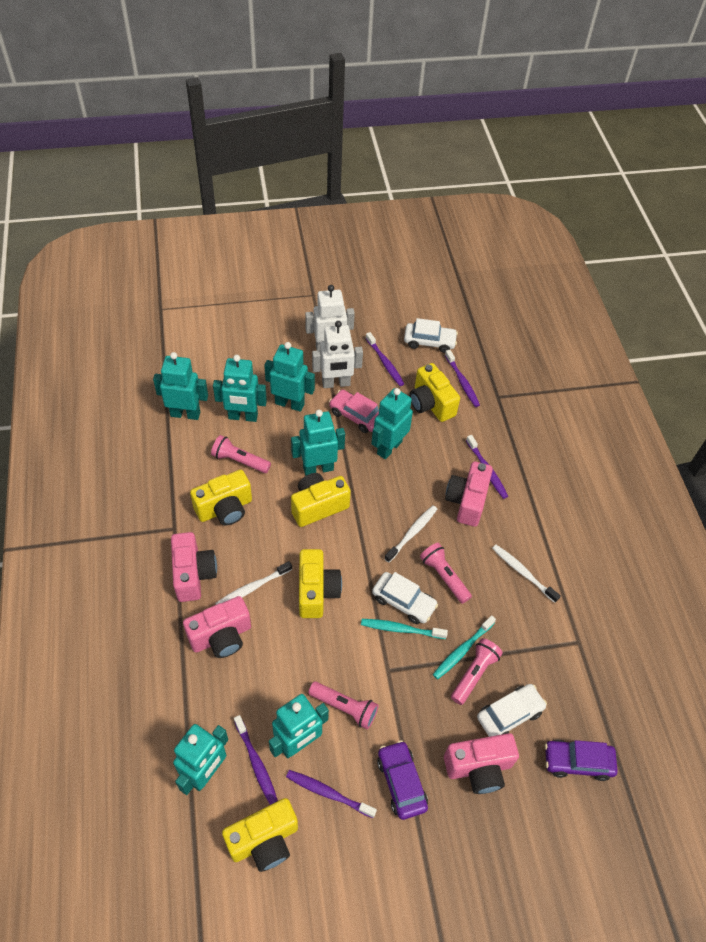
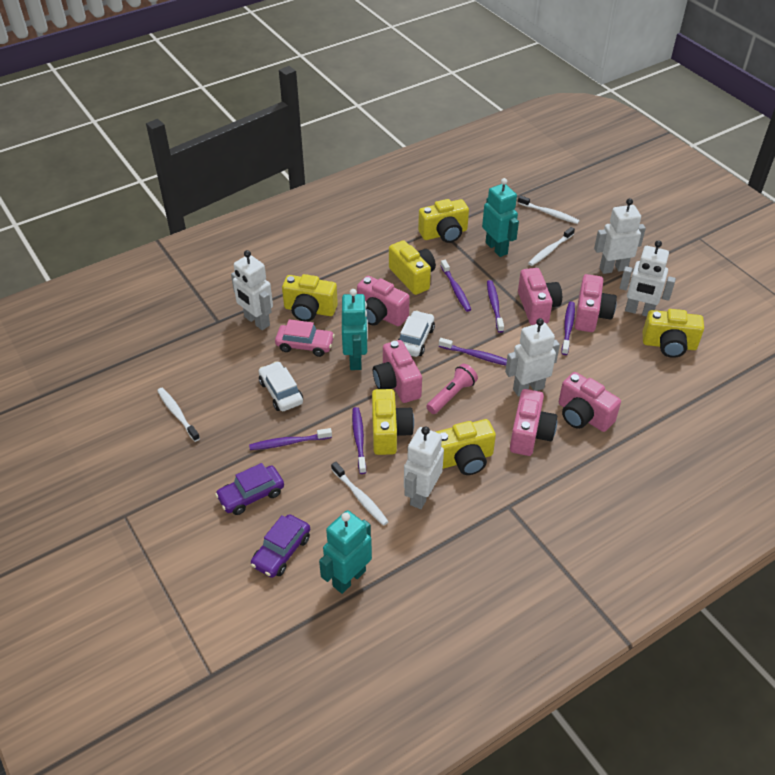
pink camera: [171,532,217,602] [183,596,251,658] [444,733,519,794] [445,462,493,527] = 4 -> [357,276,410,326] [373,340,422,403] [510,389,557,456] [518,268,562,325] [559,372,621,432] [575,274,617,332] = 6
pink flashlight: [211,435,271,473] [308,682,379,730] [420,543,472,604] [451,638,503,705] = 4 -> [426,364,478,414] = 1
purple toothbrush: [234,715,278,805] [286,770,377,818] [366,332,404,386] [445,350,480,407] [466,435,508,499] = 5 -> [249,428,332,450] [352,407,366,474] [439,338,507,366] [441,260,471,312] [487,280,504,333] [562,302,575,355] = 6
turquoise robot: [153,352,208,420] [173,724,228,795] [213,355,267,422] [264,342,315,412] [269,694,329,758] [291,410,345,476] [371,388,413,459] = 7 -> [319,510,372,594] [342,289,368,370] [482,178,519,257] = 3
turquoise toothbrush: [361,619,448,639] [433,615,496,679] = 2 -> none = 0
white car: [372,572,438,624] [404,318,458,353] [477,684,547,737] = 3 -> [258,361,303,411] [398,310,435,357] = 2
white robot: [305,285,355,351] [312,321,363,388] = 2 -> [231,250,273,330] [404,426,444,509] [505,318,560,397] [594,198,646,274] [620,240,676,317] = 5
white toothbrush: [215,561,292,605] [384,505,437,563] [492,545,561,603] = 3 -> [157,388,200,442] [331,462,389,526] [518,195,580,224] [528,227,575,266] = 4
yellow camera: [190,470,252,525] [222,798,298,872] [291,473,351,527] [299,549,342,618] [410,363,460,422] = 5 -> [282,274,338,322] [372,389,414,455] [389,240,436,295] [418,199,469,243] [436,419,496,475] [643,309,704,358] = 6

